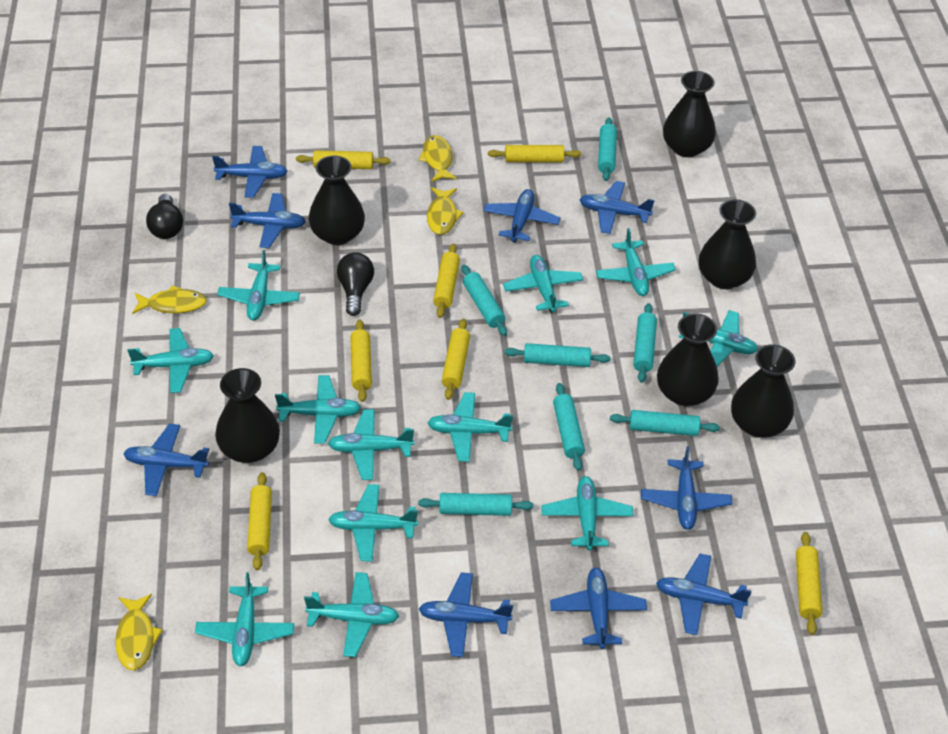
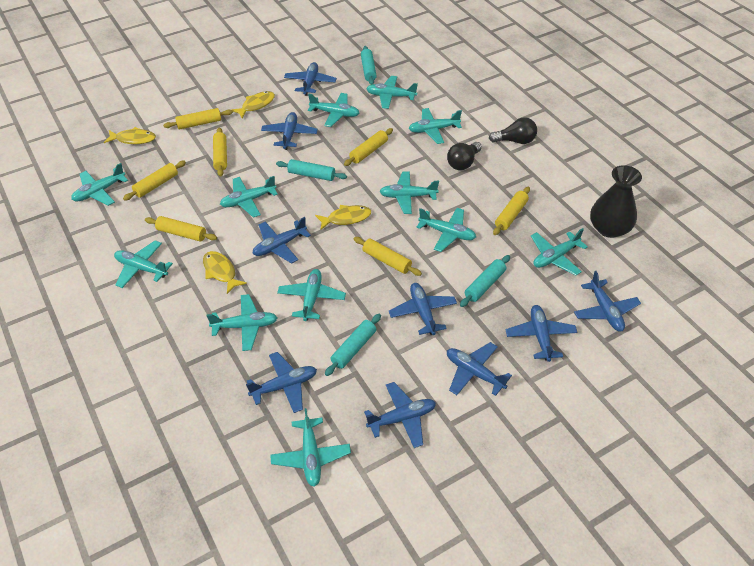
black vase: [215,368,280,463] [309,156,365,245] [657,314,719,406] [663,71,716,157] [699,199,756,289] [731,344,795,438] = 6 -> [590,165,642,238] = 1
turquoise rolling pin: [418,493,534,516] [462,265,507,336] [505,343,610,367] [553,383,585,471] [598,117,617,181] [610,410,720,436] [633,303,657,383] = 7 -> [276,159,347,181] [325,314,381,376] [361,46,377,85] [460,255,510,307] = 4

